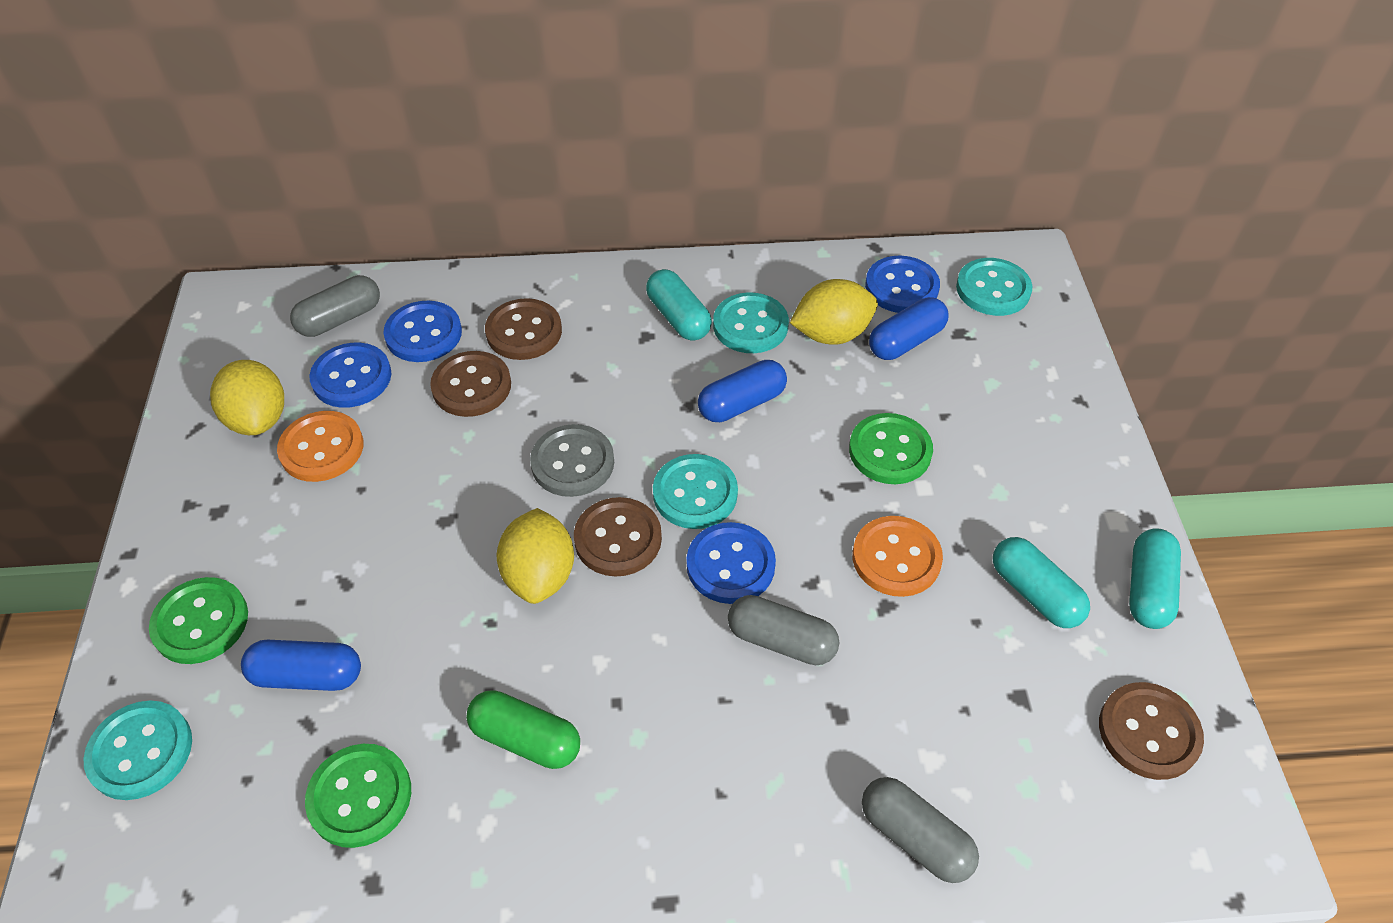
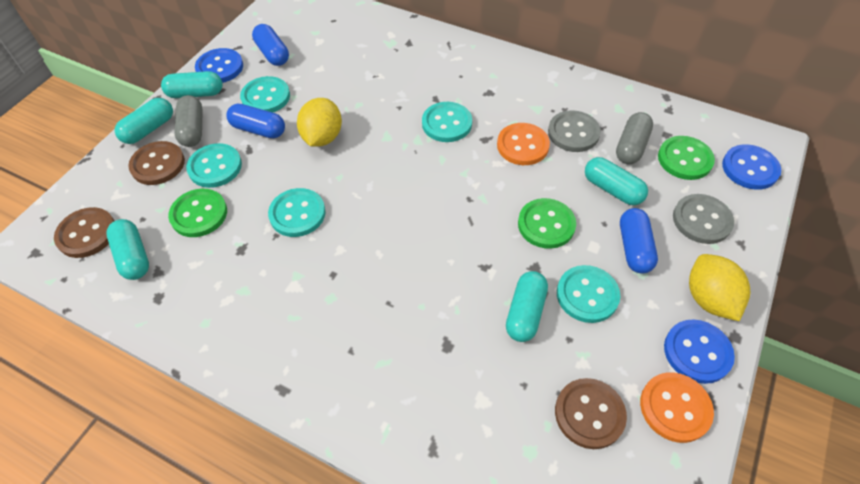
blue button: [309,343,391,408] [383,301,462,362] [687,522,776,604] [865,256,940,313] = 4 -> [195,48,243,83] [664,319,735,384] [722,144,781,190] = 3
brown button: [430,351,511,417] [485,298,562,360] [574,497,662,577] [1099,682,1204,780] = 4 -> [54,207,115,258] [128,141,185,185] [555,378,627,449] = 3
green capsule: [466,690,580,769] = 1 -> none = 0
grey button: [530,424,614,497] = 1 -> [548,110,601,152] [673,194,734,244] = 2
grey capsule: [290,275,380,337] [728,595,839,665] [862,777,979,883] = 3 -> [174,95,203,147] [616,112,653,164] = 2
turquoise button: [84,701,192,800] [653,454,738,529] [713,292,789,353] [956,258,1032,316] = 4 -> [186,143,242,188] [240,76,290,112] [268,188,325,237] [422,102,472,142] [557,265,620,323] = 5
turquoise capsule: [646,269,712,341] [993,537,1090,628] [1129,528,1181,629] = 3 -> [107,219,149,280] [115,98,173,144] [161,71,223,98] [506,271,548,342] [585,157,648,205] = 5
yellow lemon: [210,360,284,435] [497,508,574,604] [790,279,878,345] = 3 -> [297,98,342,147] [689,254,750,321] = 2

